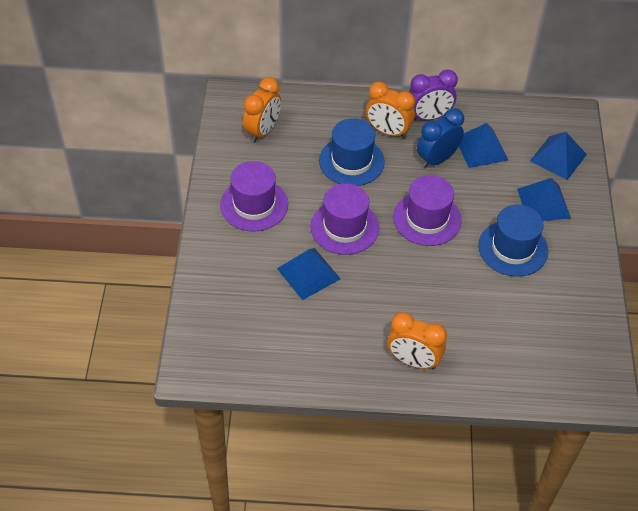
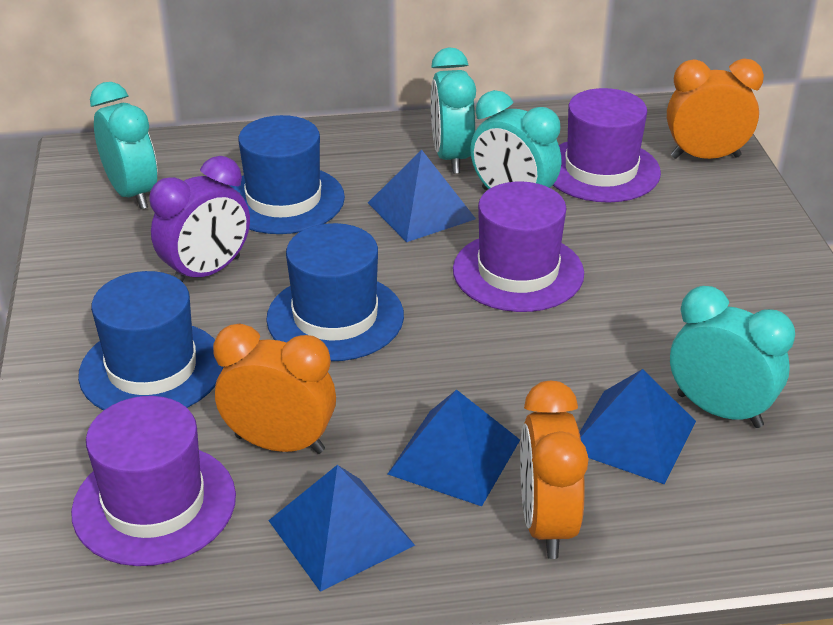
blue clock: [417,108,464,169] = 1 -> none = 0
blue hat: [319,118,385,186] [478,205,548,277] = 2 -> [78,271,224,411] [230,115,345,234] [266,223,404,361] = 3
turquoise clock: none = 0 -> [90,82,158,209] [431,47,476,174] [470,90,561,190] [670,286,795,428] = 4

